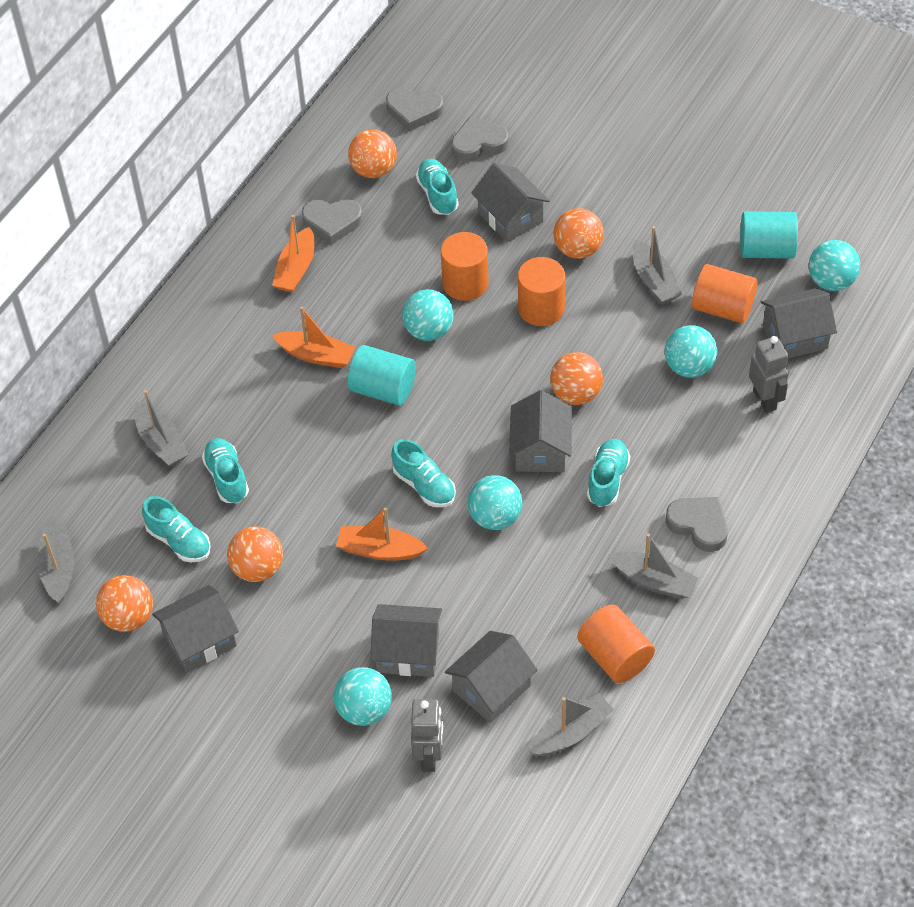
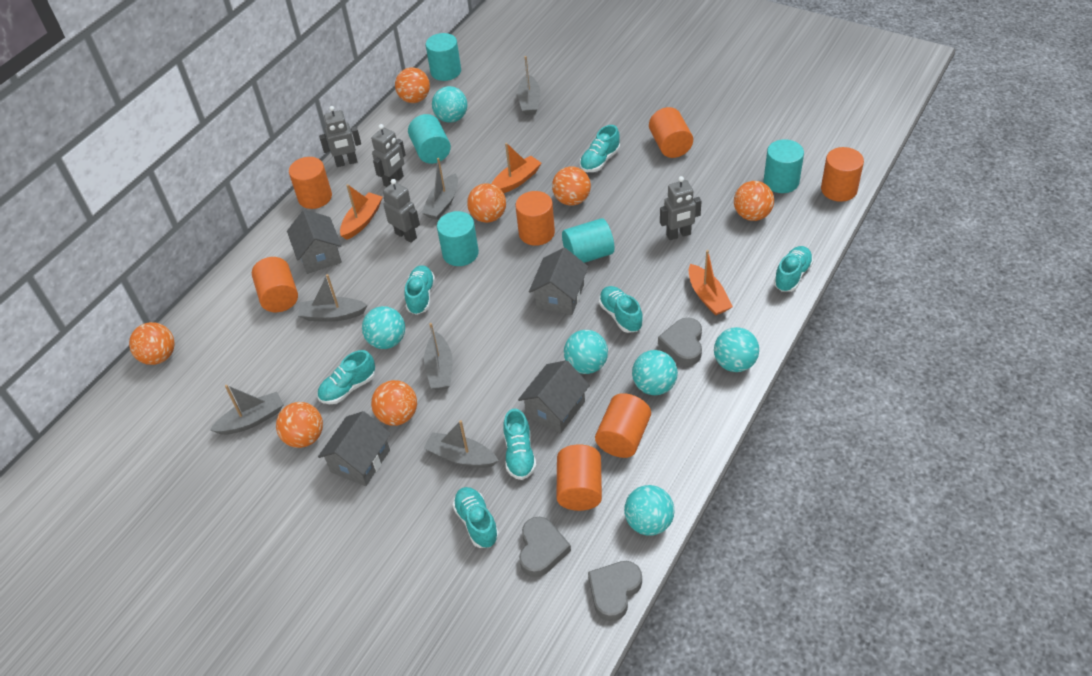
grey boat: [38,524,74,604] [134,390,189,466] [529,692,614,756] [608,534,699,599] [632,226,682,304] = 5 -> [210,385,283,435] [298,274,368,322] [422,158,458,220] [424,323,453,390] [424,420,499,468] [517,56,540,115] = 6
grey heart: [302,199,363,245] [386,88,443,131] [451,117,509,162] [666,497,728,552] = 4 -> [519,517,571,577] [588,561,642,621] [658,318,702,366] = 3
grey house: [152,585,239,672] [370,604,442,677] [445,631,538,723] [471,163,550,242] [509,390,572,472] [761,288,837,358] = 6 -> [287,210,342,274] [318,411,391,486] [518,360,590,434] [529,248,588,315] = 4
grey robot: [411,699,443,772] [749,336,789,413] = 2 -> [319,106,361,167] [371,124,406,187] [383,179,420,243] [660,176,702,240] = 4
orange ball: [96,575,153,632] [227,527,283,582] [348,129,397,178] [550,352,603,405] [553,208,604,259] = 5 -> [129,322,174,365] [276,402,323,448] [371,380,417,426] [395,67,430,103] [467,183,506,223] [552,167,591,206] [734,181,774,221] = 7
orange cylinder: [441,232,489,301] [518,257,565,326] [577,604,655,683] [692,264,758,323] = 4 -> [252,257,298,312] [289,157,332,209] [515,191,555,246] [557,444,602,511] [595,393,651,458] [649,107,693,158] [821,147,864,202] = 7
turquoise ball: [334,667,392,726] [402,289,454,341] [468,475,523,530] [665,325,717,378] [809,240,860,291] = 5 -> [362,306,405,349] [432,86,467,123] [564,330,608,374] [624,485,674,536] [632,350,678,395] [714,327,759,372] = 6
turquoise cylinder: [348,345,416,405] [740,211,798,259] = 2 -> [408,114,451,164] [426,33,461,81] [437,211,479,266] [562,218,614,263] [764,139,804,193] = 5
turquoise shoe: [142,496,211,562] [202,438,249,503] [391,439,456,507] [416,159,458,215] [587,439,630,507] = 5 -> [317,350,375,404] [405,265,435,315] [452,487,499,548] [503,409,536,480] [580,125,620,172] [599,286,643,333] [774,246,813,292] = 7

